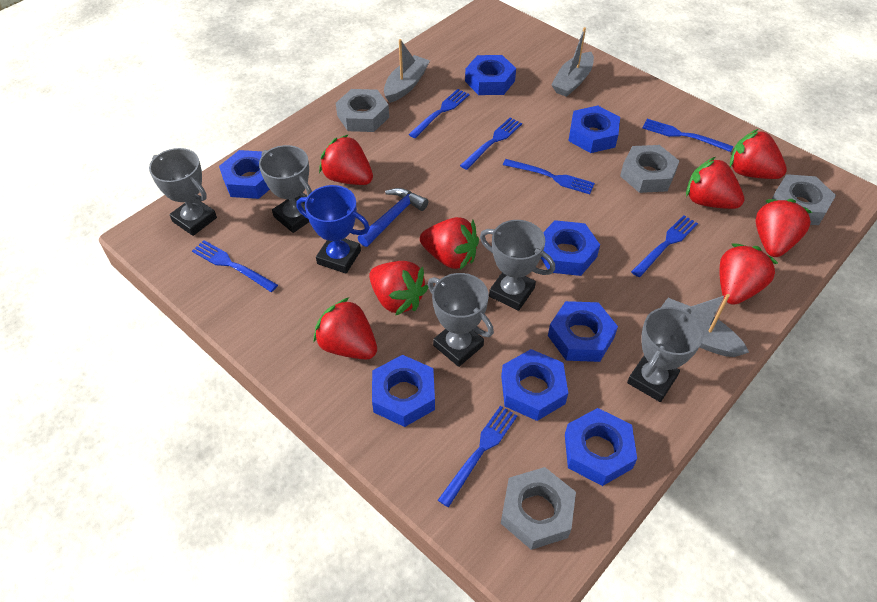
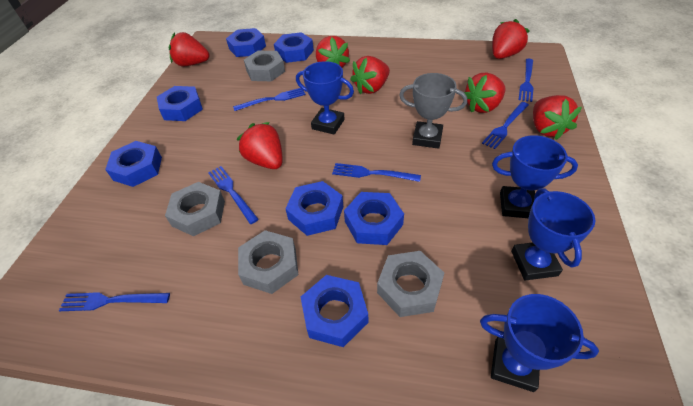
blue fork: [192,240,278,292] [409,89,470,138] [438,406,517,507] [460,118,522,170] [503,159,595,194] [631,215,698,277] [642,119,733,152] = 7 -> [59,292,170,311] [208,166,259,224] [233,88,306,111] [332,163,421,182] [482,102,529,149] [519,59,534,102] = 6
blue hammer: [358,188,428,247] = 1 -> none = 0
blue nut: [219,150,270,199] [372,355,435,427] [465,55,516,95] [501,349,568,421] [541,220,600,276] [548,301,618,362] [565,408,637,486] [569,106,620,153] = 8 -> [105,141,162,187] [157,86,203,121] [226,28,266,57] [274,32,314,63] [285,181,343,236] [301,275,368,347] [344,192,404,245] = 7
blue trophy: [296,185,370,274] = 1 -> [296,61,354,135] [480,294,599,392] [492,135,578,218] [511,188,595,280] = 4
grey boat: [384,39,430,103] [551,27,594,97] [661,294,749,357] = 3 -> none = 0
grey trophy: [149,148,217,236] [259,145,312,233] [428,273,494,367] [480,220,555,311] [627,307,703,402] = 5 -> [399,73,467,149] = 1
red strawberry: [314,297,377,360] [319,134,373,185] [369,261,429,316] [420,217,479,270] [686,157,745,209] [720,243,778,305] [730,129,787,179] [756,199,812,257] = 8 -> [169,32,210,66] [236,122,283,169] [316,36,350,67] [350,56,390,94] [464,72,505,113] [492,19,530,59] [533,95,582,140] = 7

